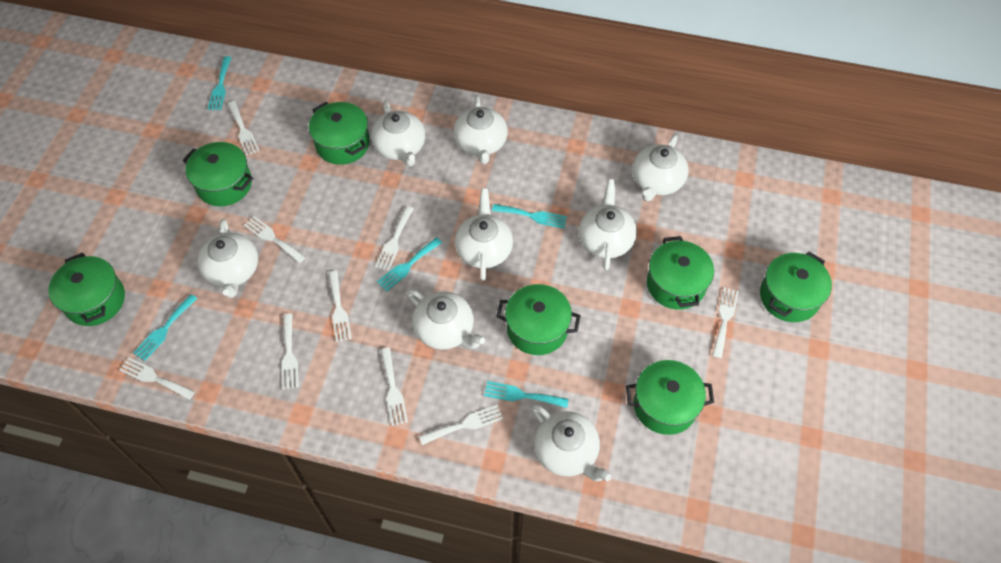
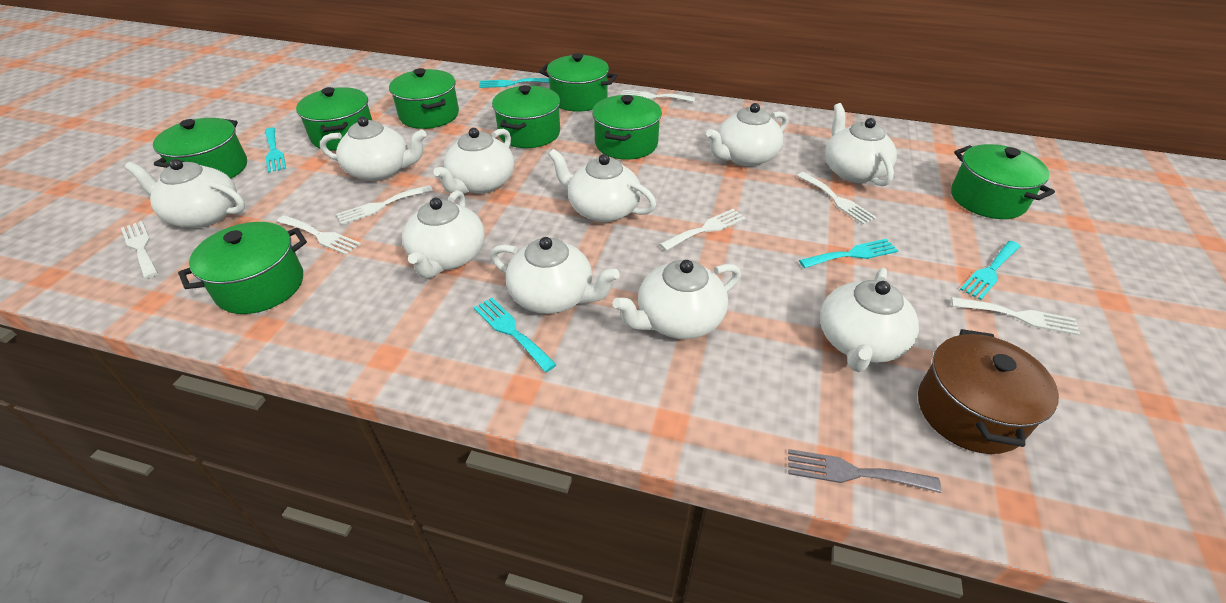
brown pot: none = 0 -> [918,329,1059,454] = 1
green pot: [49,253,125,326] [182,142,253,206] [309,102,370,165] [496,284,581,355] [626,360,714,435] [647,236,714,310] [760,252,832,322] = 7 -> [153,118,247,179] [178,222,307,314] [296,87,372,151] [389,68,459,129] [492,85,560,148] [539,53,617,112] [592,95,662,160] [951,144,1055,219] = 8
grey fork: none = 0 -> [788,449,942,493] = 1
white fork: [119,357,195,400] [228,101,259,156] [244,216,306,263] [282,314,299,389] [329,271,352,342] [375,206,413,271] [381,348,408,426] [419,404,503,445] [712,287,739,358] = 9 -> [121,221,158,279] [277,215,361,255] [336,185,433,225] [621,90,695,102] [659,209,745,251] [797,172,877,225] [951,297,1080,336] = 7
white teapot: [198,219,258,298] [371,101,425,166] [407,289,485,350] [454,95,508,164] [455,189,513,281] [532,404,611,481] [579,179,637,270] [632,134,689,202] = 8 -> [125,159,245,228] [320,117,427,181] [402,190,485,278] [433,128,514,194] [490,237,620,314] [548,149,656,223] [613,260,741,339] [706,103,788,166] [820,268,919,372] [825,103,897,186] = 10

